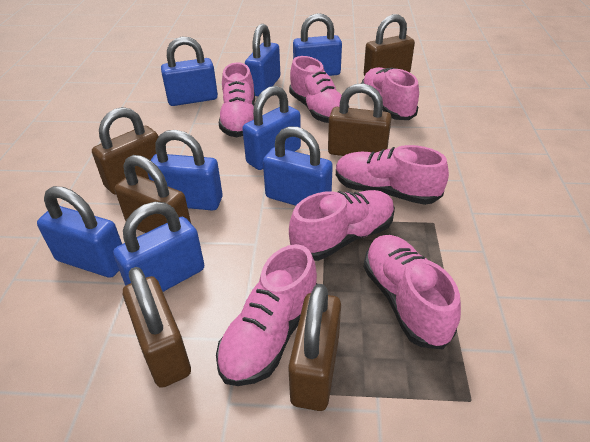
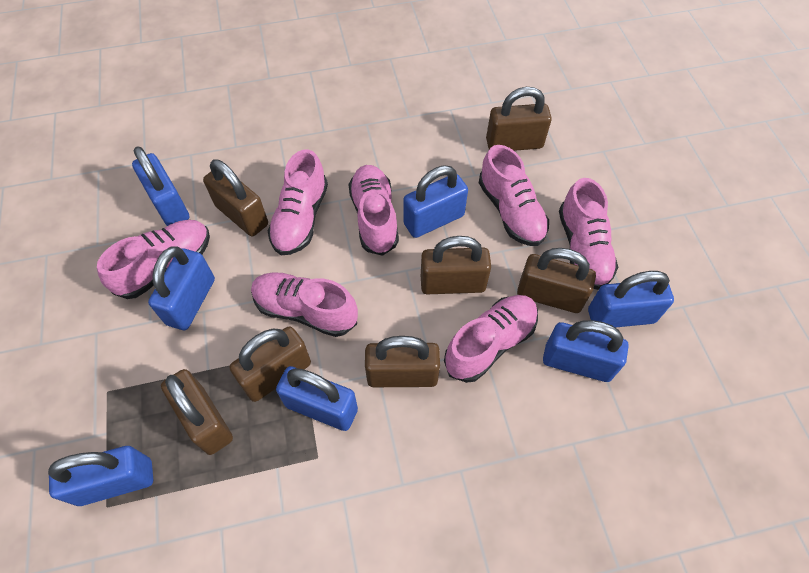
blue padlock: [37,186,122,278] [113,202,204,292] [148,130,223,211] [161,37,218,106] [242,86,301,170] [245,24,280,96] [263,126,333,206] [293,13,342,76] = 8 -> [48,446,153,506] [132,146,189,226] [148,246,215,330] [276,366,358,431] [403,166,468,238] [543,320,629,382] [588,271,674,328] = 7
brown padlock: [92,107,159,195] [115,155,191,233] [123,267,191,388] [288,284,341,411] [328,83,392,156] [364,14,415,76] = 6 -> [161,369,233,455] [203,159,268,236] [229,326,311,402] [365,336,440,387] [421,236,491,294] [486,87,552,151] [517,248,596,313] = 7

